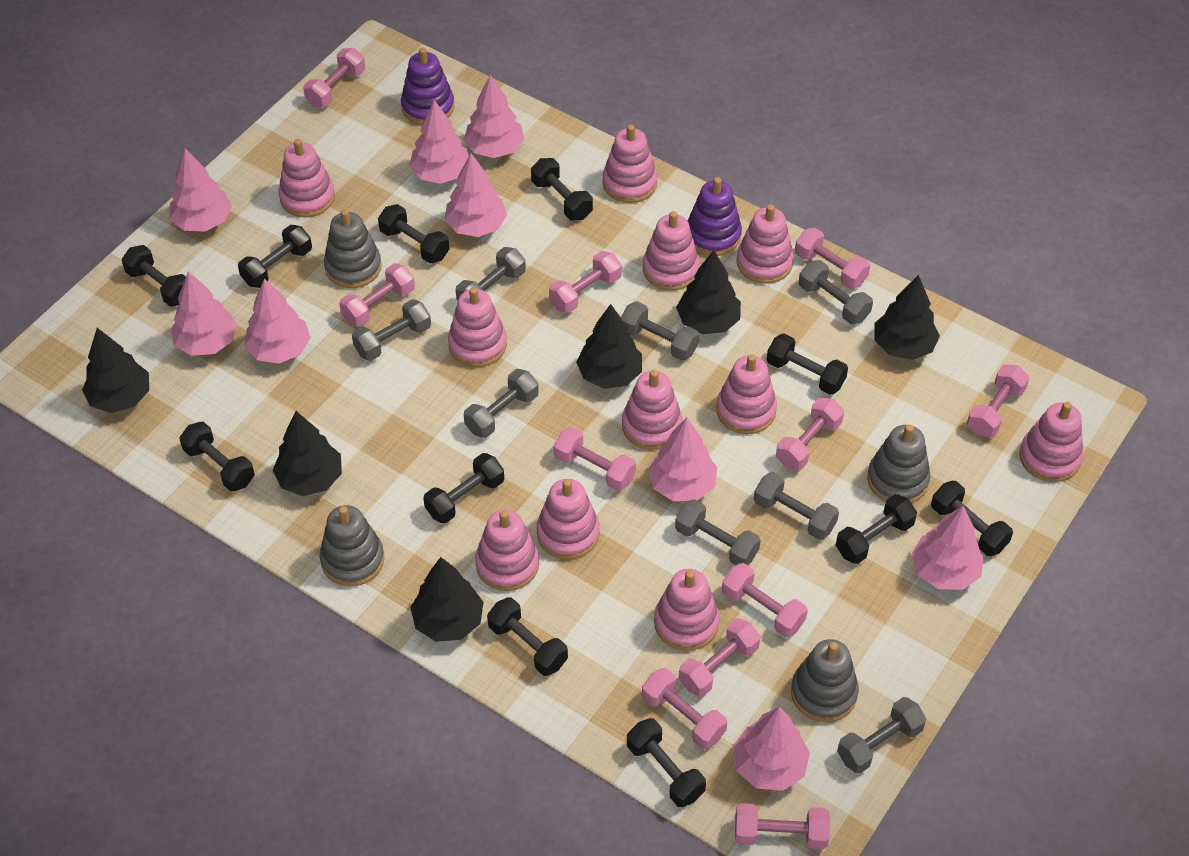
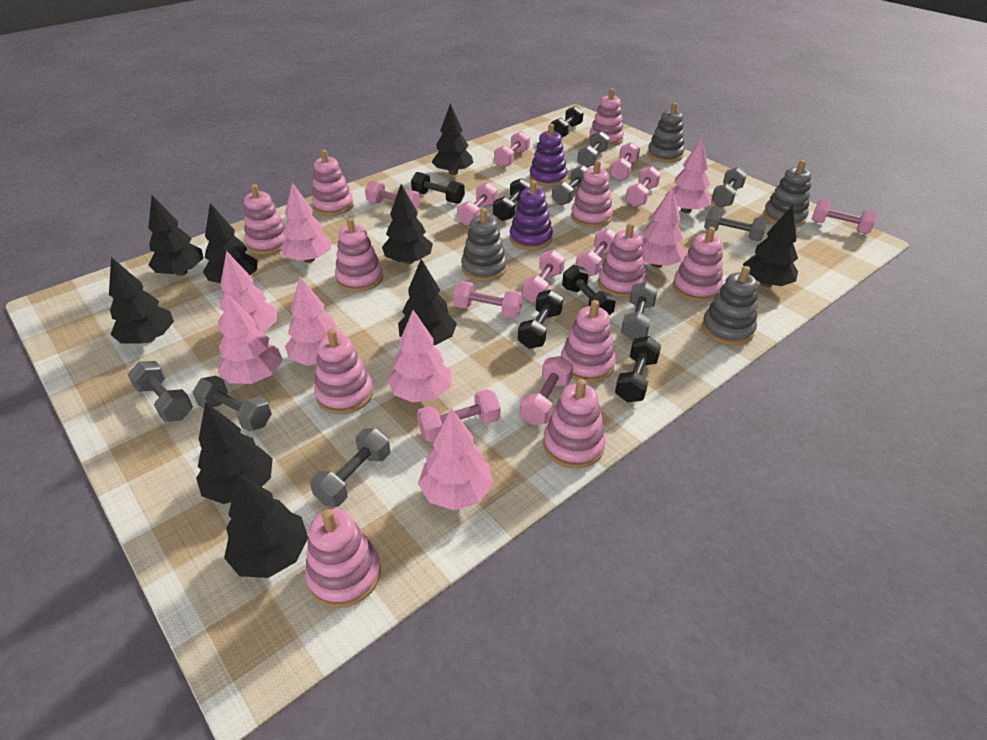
black dumbbell: [122,245,186,307] [179,422,255,491] [238,225,312,288] [378,204,450,263] [423,453,504,524] [487,597,568,676] [531,158,593,220] [627,718,706,807] [767,333,848,395] [836,494,917,564] [931,481,1013,556] = 11 -> [411,172,465,204] [493,178,530,221] [518,289,563,349] [551,106,584,137] [562,265,616,315] [615,336,661,402] = 6
black tree: [82,328,149,413] [273,411,342,496] [410,557,483,642] [576,304,642,389] [676,250,741,334] [875,275,940,360] = 6 -> [109,257,174,343] [148,195,203,276] [196,402,273,504] [203,203,258,283] [224,472,308,578] [382,184,433,264] [398,259,457,345] [432,103,474,175] [743,205,798,287] = 9
pink tree: [170,149,232,232] [171,272,237,356] [244,279,310,364] [409,100,469,184] [445,153,507,237] [464,74,524,158] [648,417,717,501] [733,706,810,791] [911,506,983,590] = 9 -> [218,251,277,333] [218,294,283,384] [280,183,332,263] [285,277,345,366] [387,310,451,403] [418,408,493,510] [642,187,686,268] [665,138,712,213] = 8

